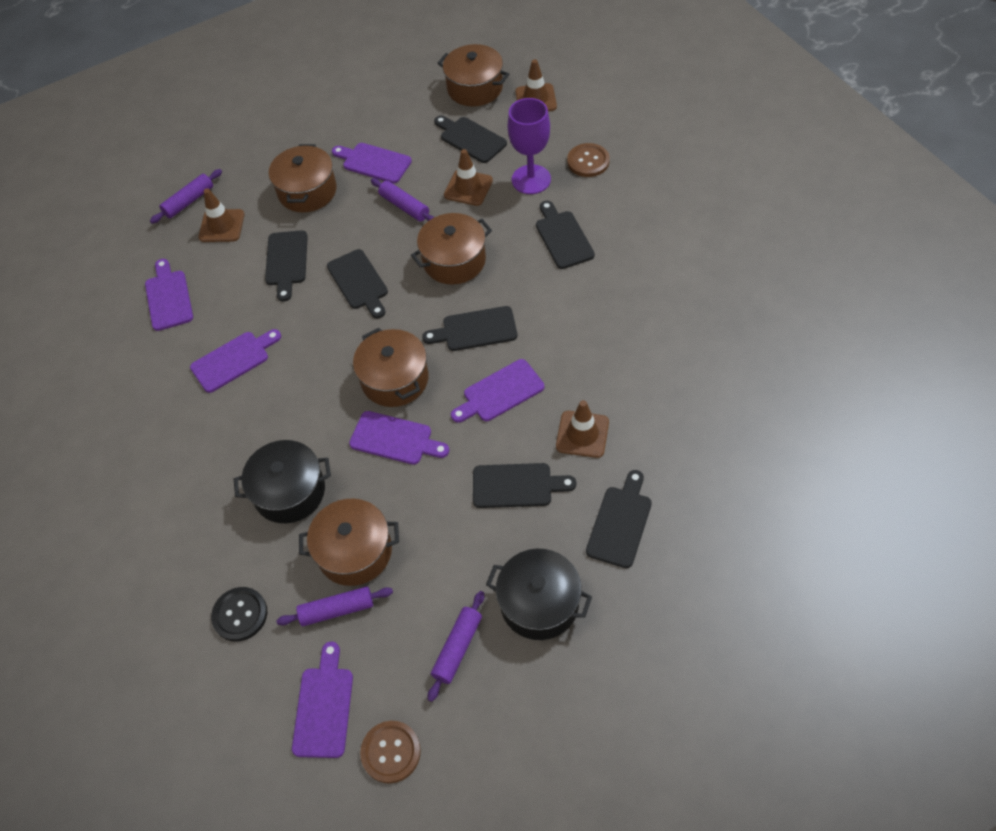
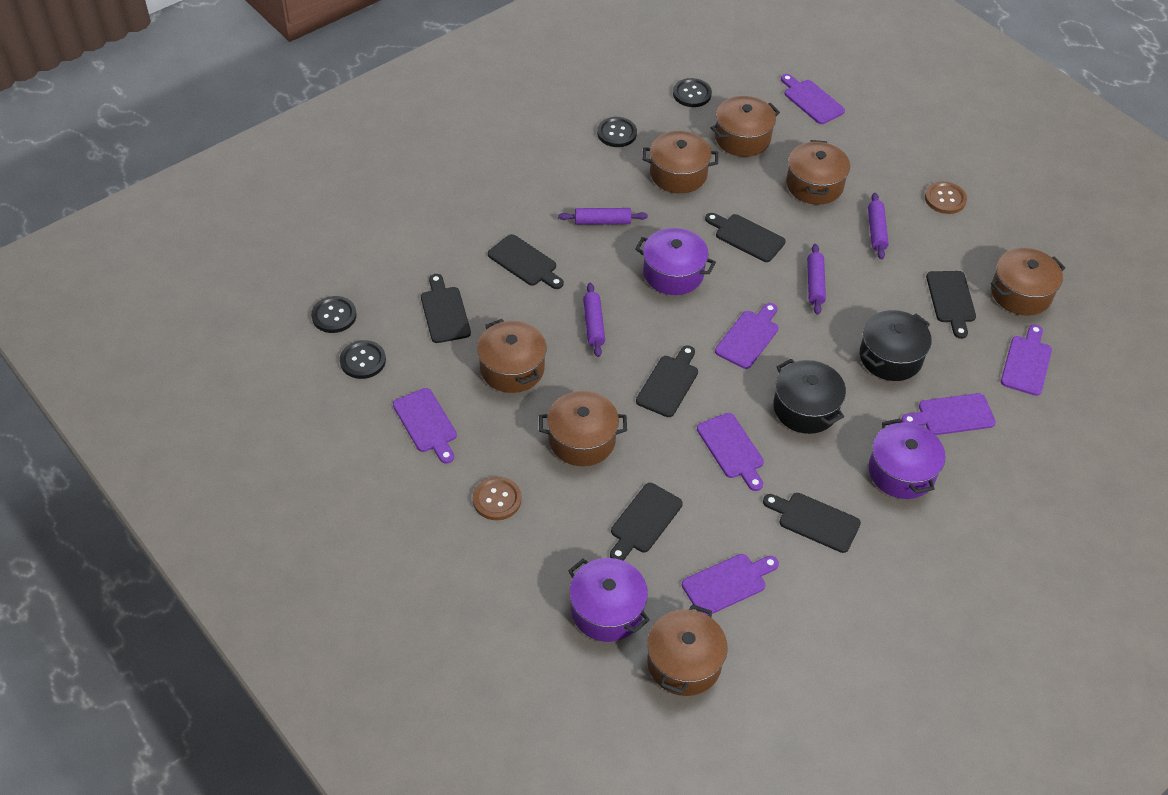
black button: [211,587,267,642] = 1 -> [311,296,357,333] [340,340,386,379] [597,117,637,147] [673,78,712,107] = 4
brown pot: [269,144,337,212] [299,499,399,586] [353,328,428,407] [411,213,492,285] [438,44,509,107] = 5 -> [477,319,547,393] [539,391,627,466] [643,131,718,193] [647,604,728,696] [711,96,780,157] [786,140,850,205] [991,248,1065,315] = 7
brown traffic cone: [199,189,244,242] [444,149,493,206] [515,59,557,111] [556,400,609,458] = 4 -> none = 0
purple cutting board: [145,259,193,331] [190,329,281,393] [292,641,353,758] [332,143,412,183] [349,411,449,465] [451,359,544,423] = 6 -> [393,388,457,464] [682,554,779,615] [697,413,764,491] [715,303,778,369] [781,74,845,124] [901,393,996,435] [1001,324,1052,396] = 7
purple goblet: [508,98,551,194] = 1 -> none = 0
purple pot: none = 0 -> [568,558,650,642] [635,228,716,295] [869,419,945,499] = 3

